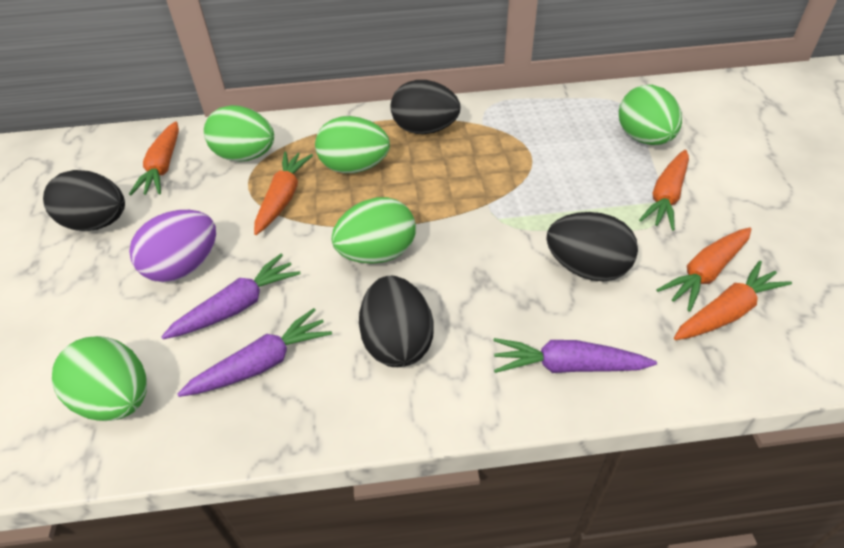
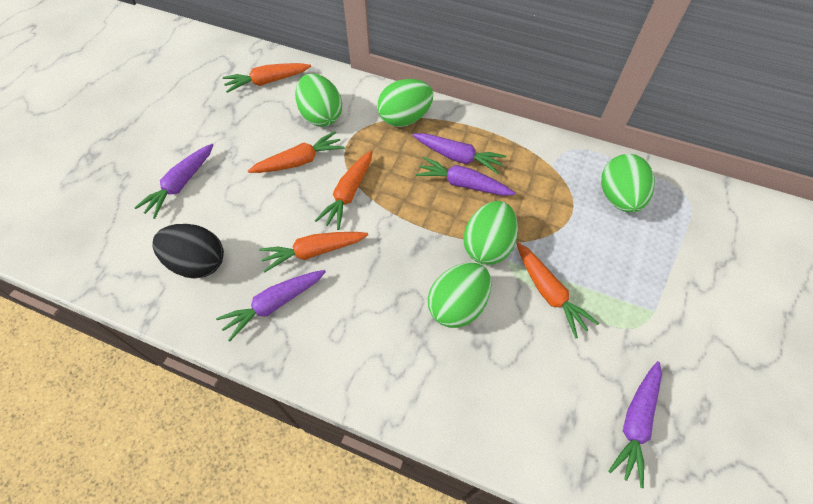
black egg: [43,170,125,231] [359,276,434,367] [390,80,460,134] [546,212,638,281] = 4 -> [152,224,224,279] = 1
purple carrot: [161,254,301,339] [177,308,332,397] [494,338,657,373] = 3 -> [134,144,213,219] [216,270,326,342] [413,133,506,174] [416,157,515,196] [608,361,662,488] = 5
purple egg: [129,210,216,283] = 1 -> none = 0

